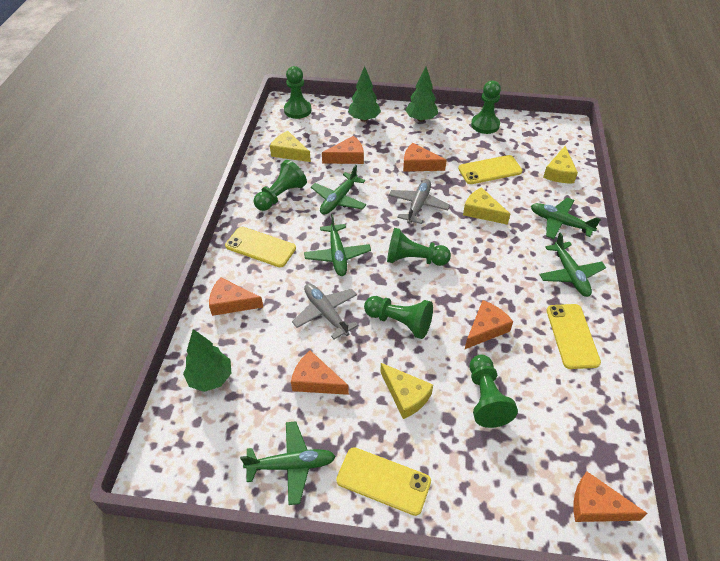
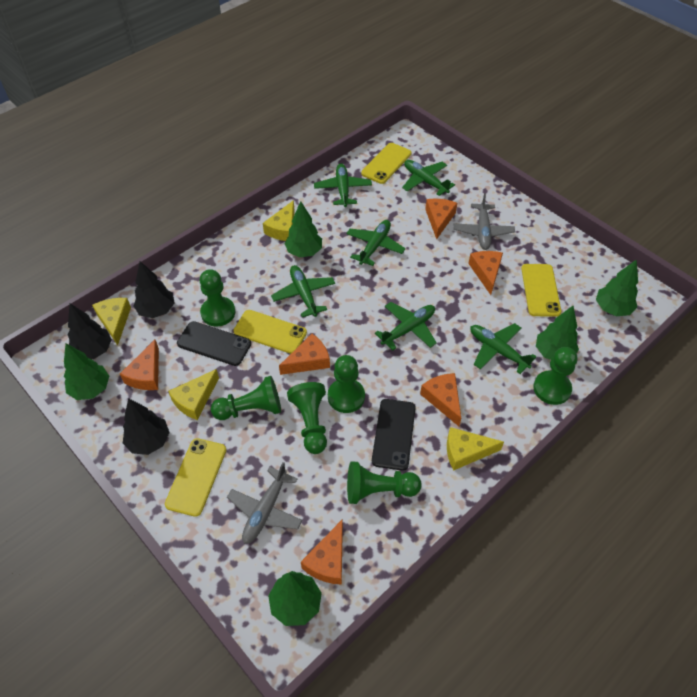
black phone: none = 0 -> [177,321,251,366] [372,399,416,471] = 2
black tree: none = 0 -> [68,304,112,360] [123,398,170,455] [133,261,175,318] = 3
green plane: [240,421,336,505] [304,214,371,276] [311,165,367,215] [531,198,601,239] [539,232,606,297] = 5 -> [271,265,335,317] [314,163,372,207] [346,220,406,266] [375,302,437,350] [402,160,455,196] [470,323,537,374] = 6
green tree: [183,329,231,392] [348,66,381,122] [405,67,438,122] = 3 -> [64,343,109,400] [268,571,322,626] [284,201,322,257] [536,306,579,360] [596,259,638,316] = 5

